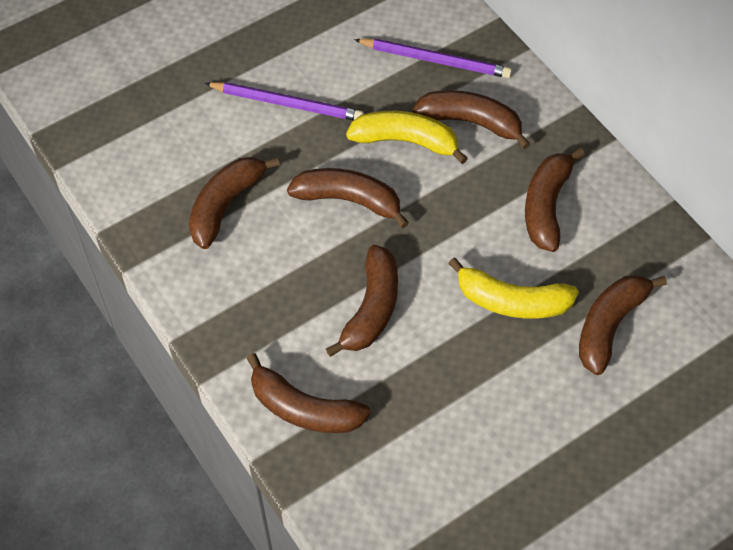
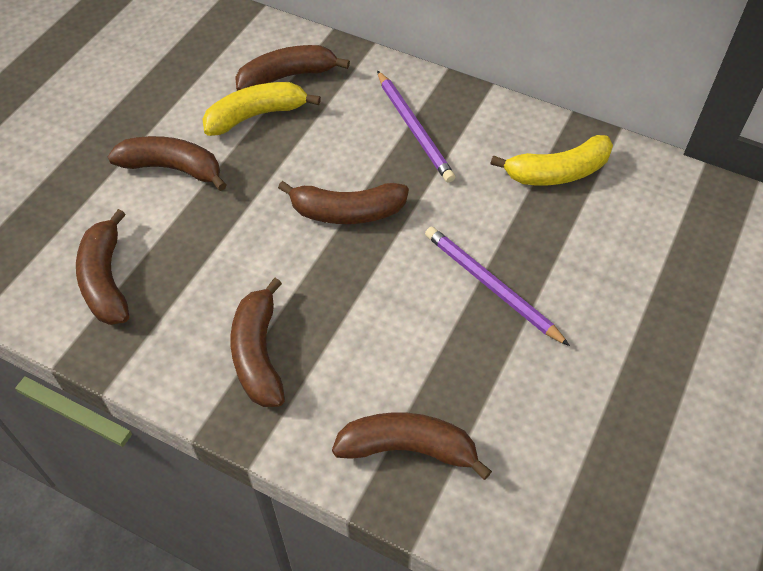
brown banana: [189,157,280,249] [247,353,371,433] [287,168,409,228] [326,245,398,357] [412,90,531,149] [525,148,585,252] [579,275,667,375] = 7 -> [76,209,129,325] [108,136,227,191] [231,278,285,407] [235,45,350,91] [278,181,409,224] [332,412,492,480] = 6

